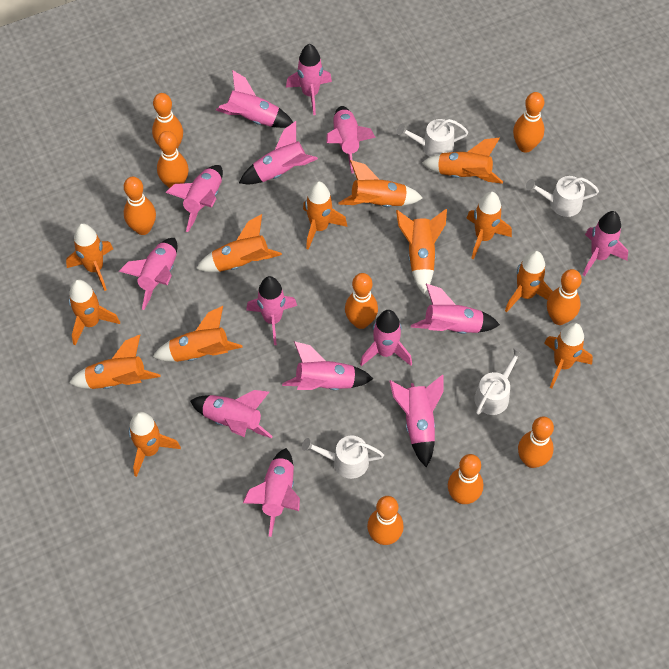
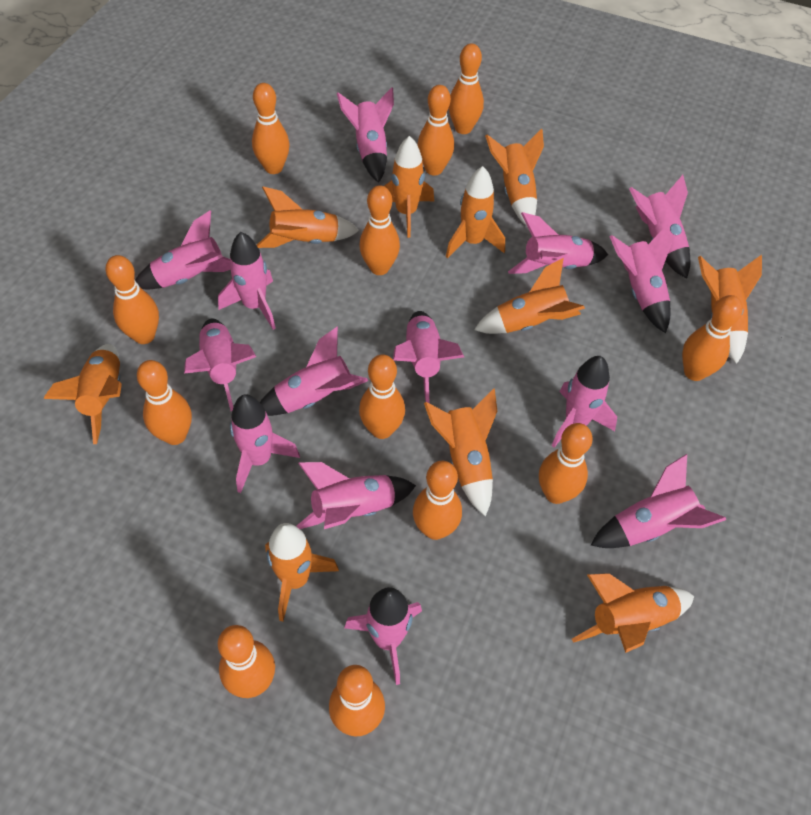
orange bowling pin: [124,177,156,235] [152,93,183,149] [157,131,189,188] [345,273,378,329] [367,496,404,545] [448,454,483,504] [513,92,545,153] [518,417,554,468] [547,269,582,325] = 9 -> [105,255,159,344] [137,360,192,445] [218,625,275,698] [252,83,290,174] [329,665,385,736] [359,185,400,275] [359,354,405,439] [413,461,462,540] [417,85,454,176] [449,44,484,134] [539,423,593,504] [682,295,743,381] = 12
orange rocket: [66,223,113,291] [69,279,120,345] [69,334,160,389] [129,412,181,477] [153,306,243,362] [196,214,282,272] [303,181,347,250] [338,160,423,207] [396,209,447,294] [422,138,503,184] [466,191,512,259] [505,251,553,312] [544,323,593,388] = 13 -> [43,344,122,444] [257,187,360,248] [265,523,339,621] [384,136,434,238] [424,388,497,516] [446,166,505,258] [474,258,585,334] [485,129,544,226] [572,573,694,653] [698,255,762,364] = 10
white watering can: [302,436,384,479] [397,119,468,157] [474,347,525,415] [526,176,599,217] = 4 -> none = 0

